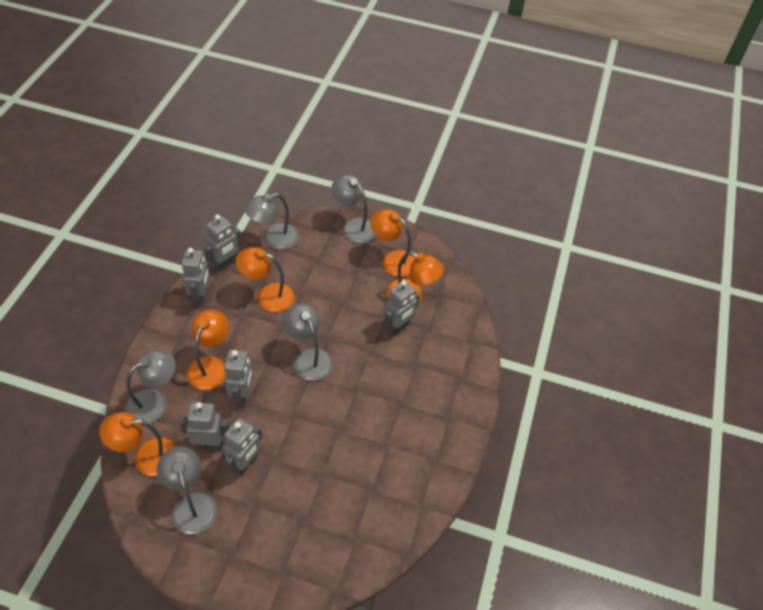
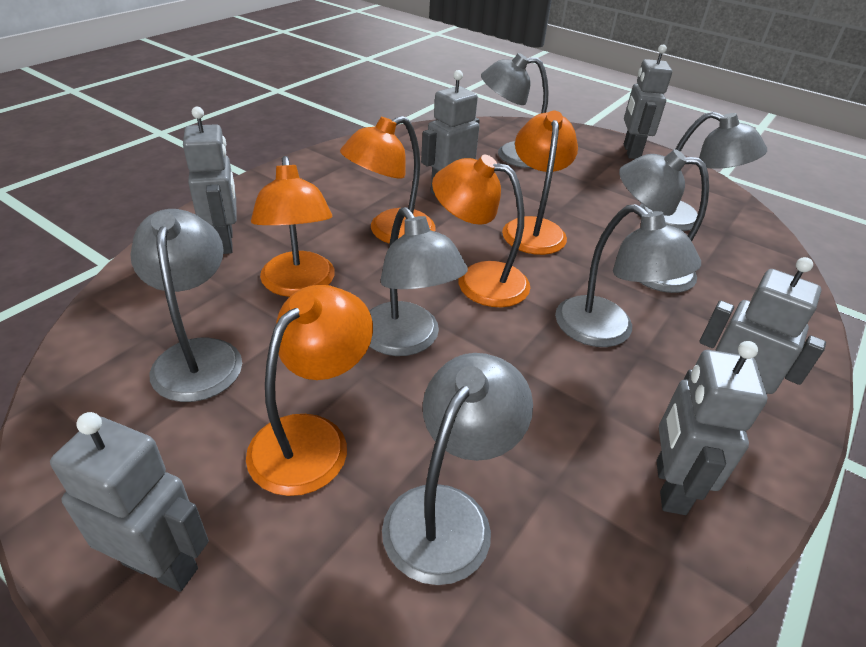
grey lamp: [125,350,175,424] [157,447,217,534] [244,193,299,249] [283,303,333,381] [331,175,375,243] = 5 -> [131,209,242,402] [369,207,468,356] [382,353,533,585] [481,53,549,168] [555,204,701,347] [619,149,709,293] [640,112,767,231] = 7

